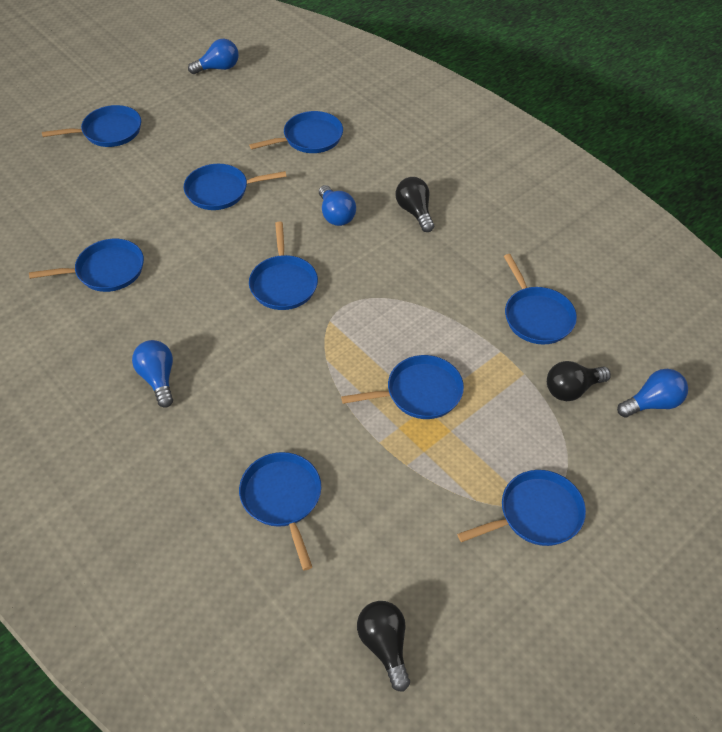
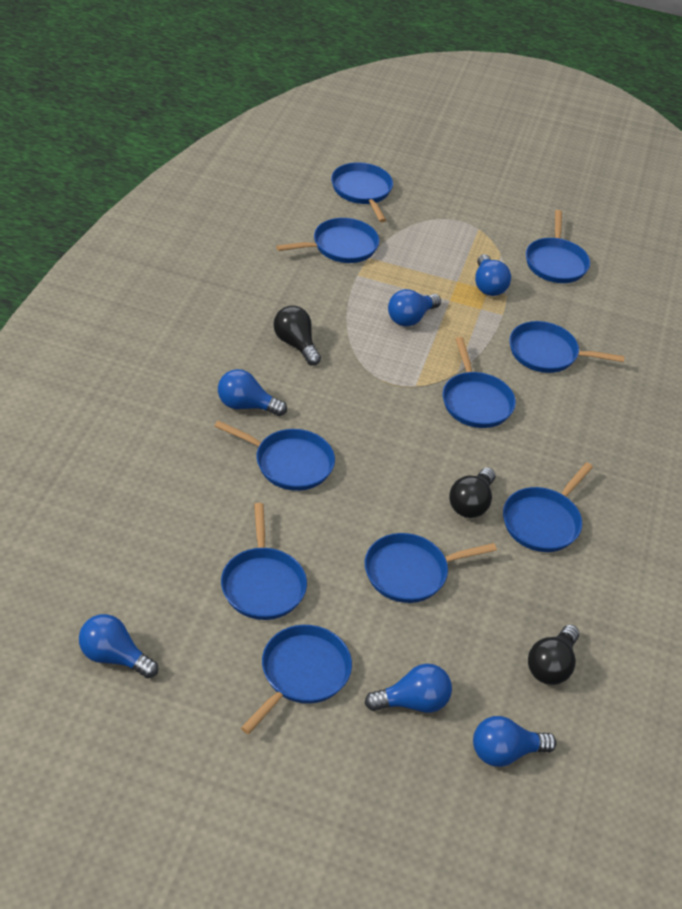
blue light bulb: [132,340,173,408] [188,39,239,74] [319,185,356,226] [617,369,688,418] = 4 -> [79,614,158,678] [218,369,287,416] [364,664,452,713] [388,289,441,327] [473,716,557,767] [475,254,511,296] = 6
blue pan: [29,239,144,292] [42,105,141,147] [184,164,287,210] [239,452,321,570] [249,111,343,153] [249,222,318,310] [341,355,464,419] [457,470,586,546] [504,254,577,344] = 9 -> [214,420,335,491] [221,503,307,620] [241,625,352,734] [276,218,379,263] [331,162,393,222] [365,533,497,603] [443,337,516,428] [503,462,593,552] [509,321,625,373] [526,210,590,283] = 10

